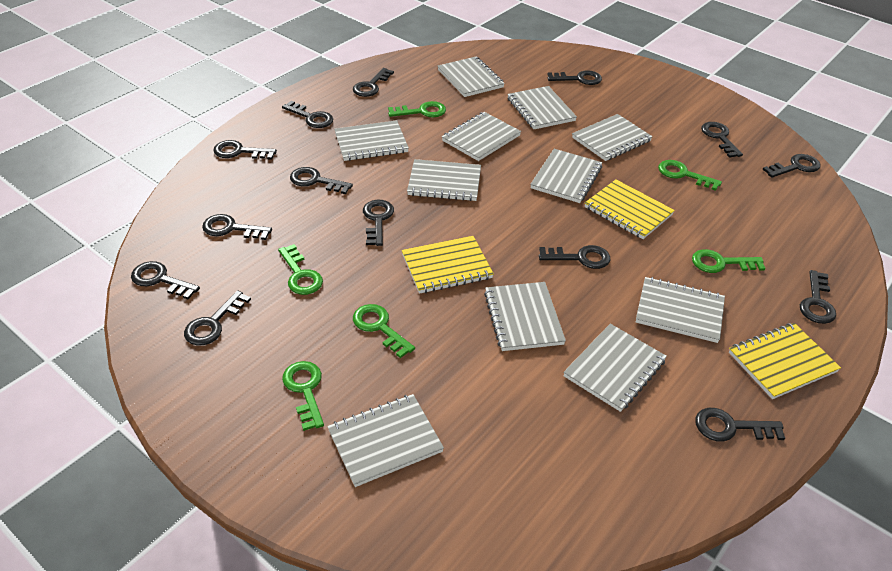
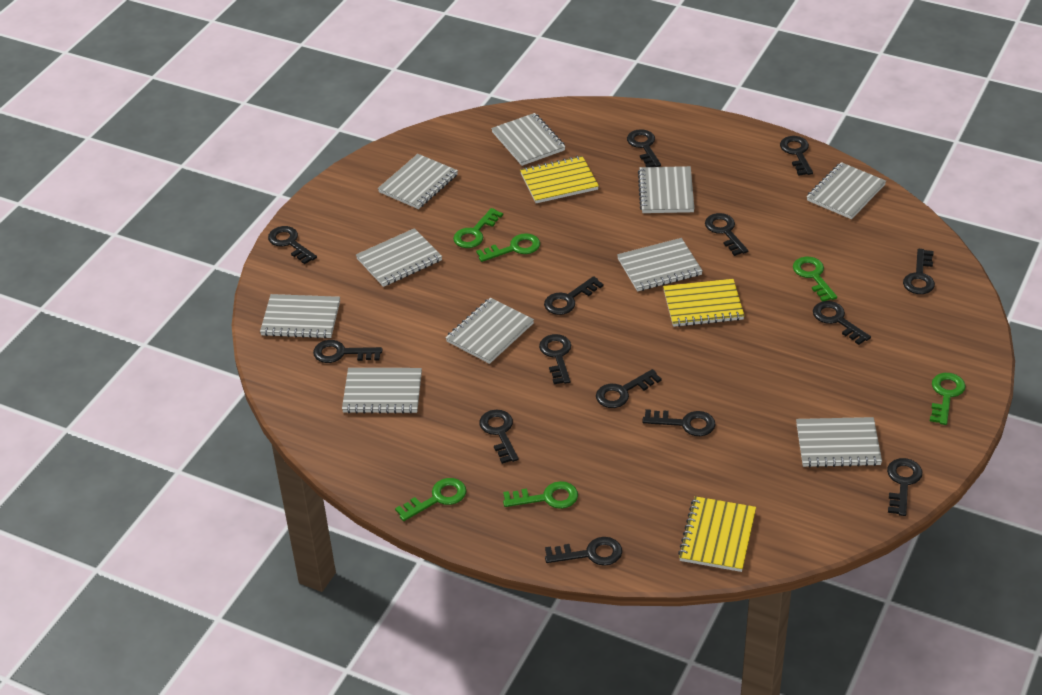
grey notebook: [327,394,444,487] [334,120,409,161] [407,159,481,201] [438,57,505,97] [442,112,521,161] [484,282,566,351] [507,86,577,129] [530,149,602,203] [563,324,667,412] [572,114,653,161] [636,277,725,343] = 11 -> [260,294,340,339] [342,368,422,414] [356,228,442,287] [378,154,458,209] [446,297,534,364] [491,113,566,166] [617,238,703,292] [638,166,694,213] [796,417,882,468] [807,162,886,219] = 10

